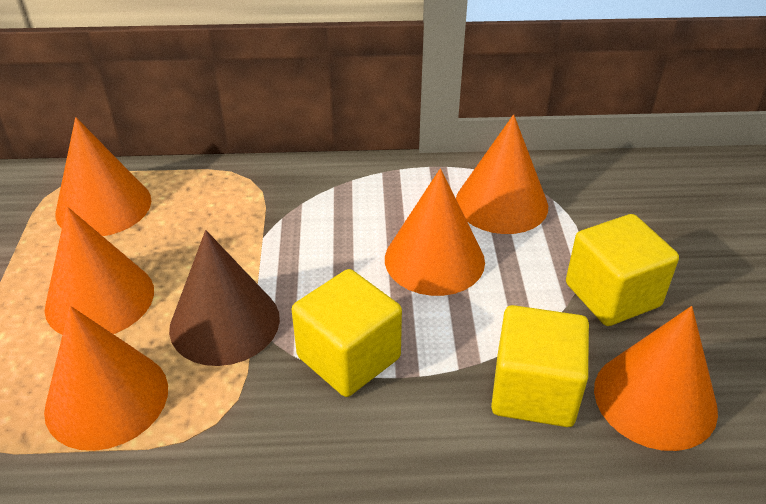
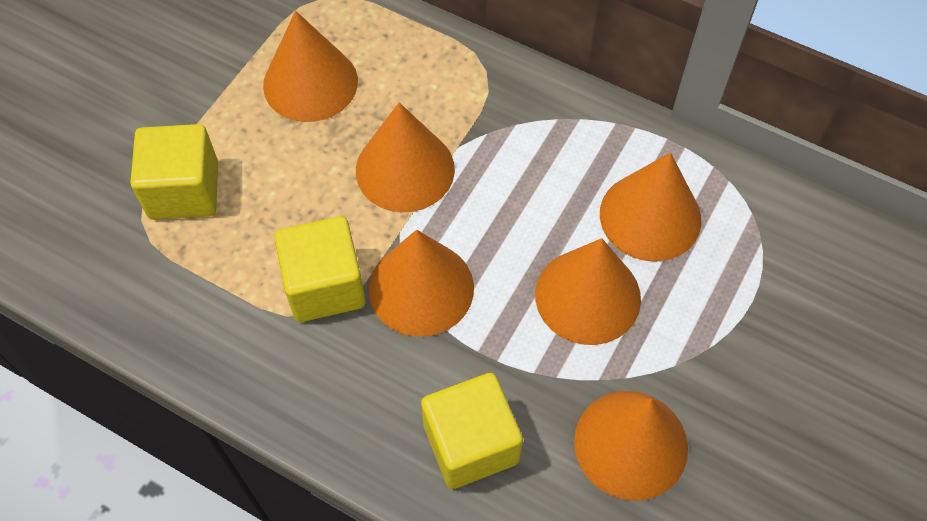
brown cone: [169,230,280,366] = 1 -> none = 0

